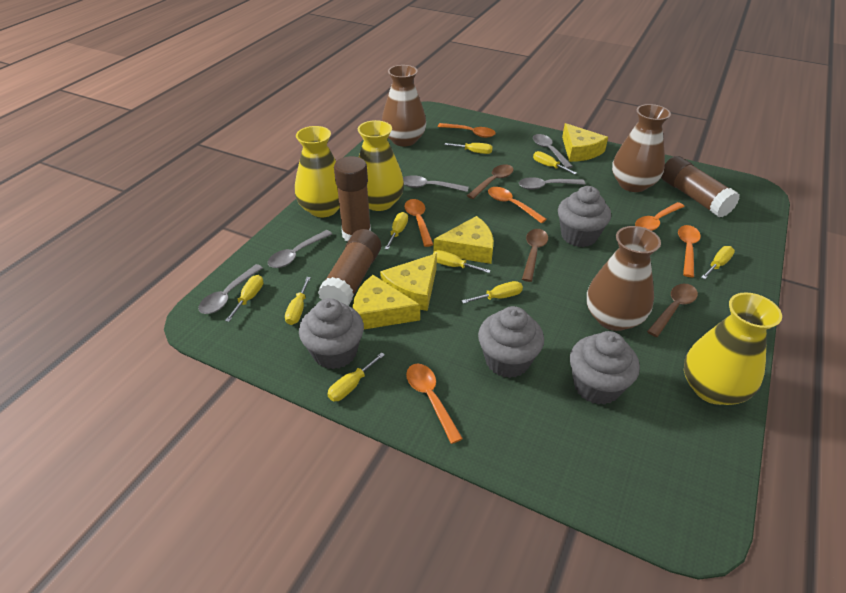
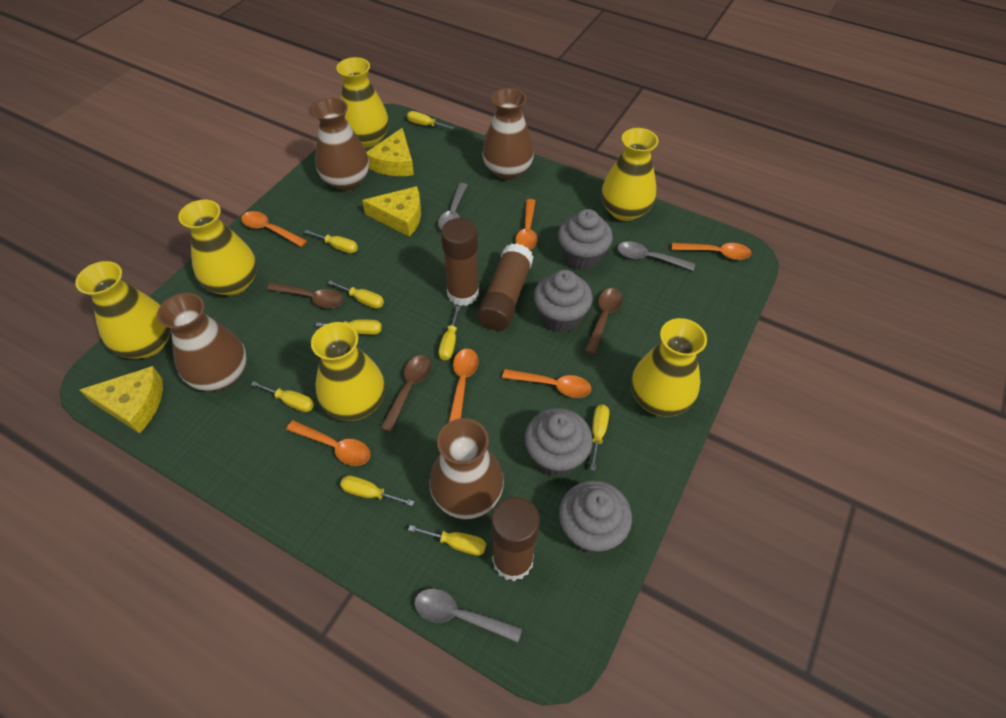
brown vase: [382,65,426,146] [587,226,661,331] [612,104,671,192] = 3 -> [157,293,247,391] [312,98,369,190] [429,418,504,519] [482,88,534,180] = 4
grey spoon: [198,264,263,314] [268,230,332,268] [403,175,469,192] [519,177,585,190] [533,134,573,169] = 5 -> [414,589,522,643] [438,183,467,229] [617,242,695,271] = 3
yellow cheese: [353,275,420,329] [380,253,437,311] [433,216,494,264] [562,123,608,162] = 4 -> [80,366,163,433] [362,186,421,237] [367,128,414,176] = 3
yellow vase: [295,126,340,217] [358,120,404,211] [684,292,782,405] = 3 -> [75,261,171,359] [178,200,257,295] [311,322,385,421] [336,57,389,148] [601,128,659,221] [631,318,707,417] = 6

